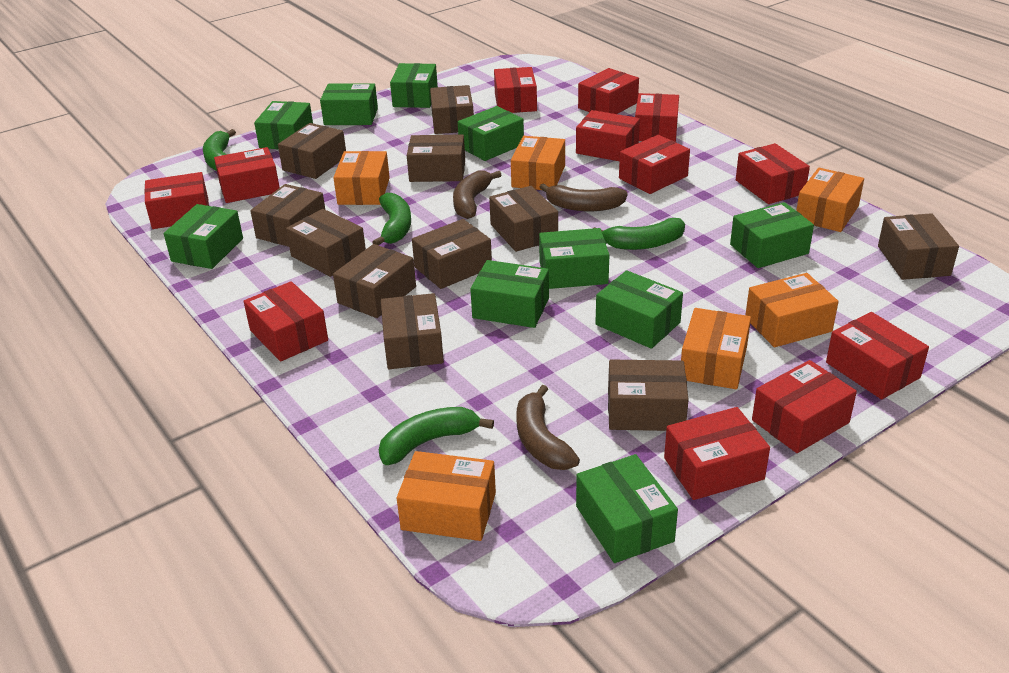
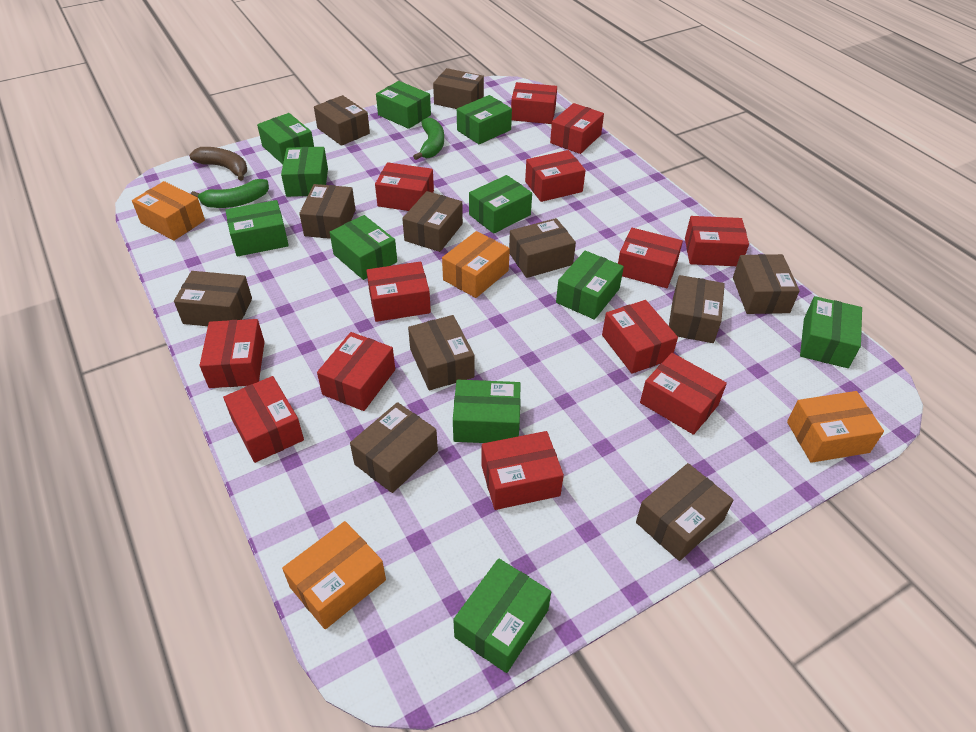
brown banana: [453,170,501,219] [516,385,580,470] [540,183,628,211] = 3 -> [189,147,247,181] = 1
green banana: [203,129,236,171] [372,193,411,246] [379,407,494,465] [594,218,685,250] = 4 -> [191,179,269,208] [413,118,444,160] = 2
green box: [164,204,243,269] [254,101,313,149] [320,83,378,125] [390,63,438,108] [458,106,524,161] [470,260,549,328] [539,228,609,289] [576,454,678,563] [595,270,683,349] [730,202,814,268] = 10 -> [225,200,289,256] [257,113,314,164] [281,147,328,197] [330,215,397,280] [376,81,431,129] [453,380,521,443] [453,558,551,673] [457,95,512,144] [469,175,532,234] [556,251,624,320] [800,296,862,368] = 11
orange box: [333,151,390,205] [397,451,496,541] [511,136,565,190] [681,308,751,389] [745,273,839,347] [796,168,864,232] = 6 -> [132,181,205,241] [282,521,386,629] [442,231,510,298] [787,391,884,463] = 4
red box: [144,172,209,229] [214,147,280,203] [244,281,328,362] [494,67,537,113] [576,110,640,161] [578,68,639,114] [619,135,690,194] [635,93,679,142] [664,407,770,500] [736,143,810,204] [752,360,857,453] [826,312,929,399] = 12 -> [200,319,265,388] [223,376,304,463] [317,332,395,411] [366,262,431,322] [375,162,434,211] [481,431,564,510] [511,82,557,124] [525,150,586,202] [550,103,604,154] [602,300,678,374] [618,228,683,288] [640,353,727,435] [685,216,749,266] = 13

